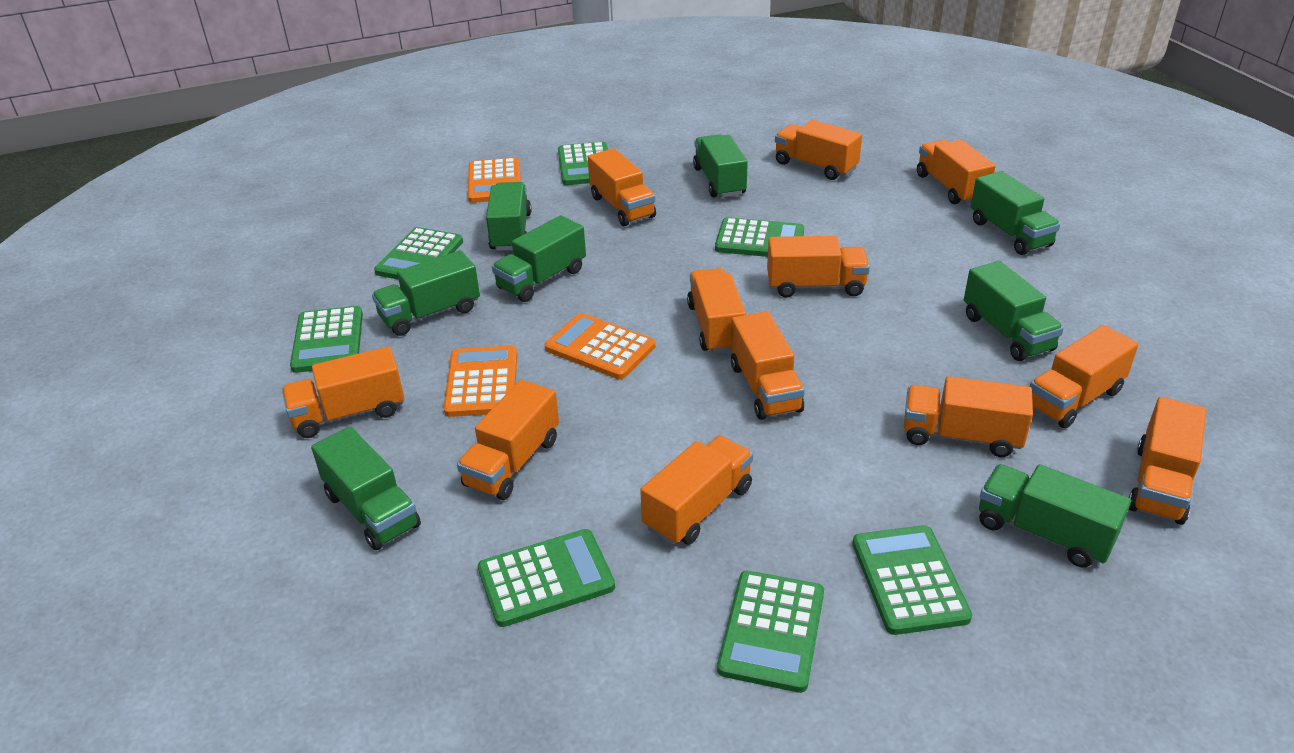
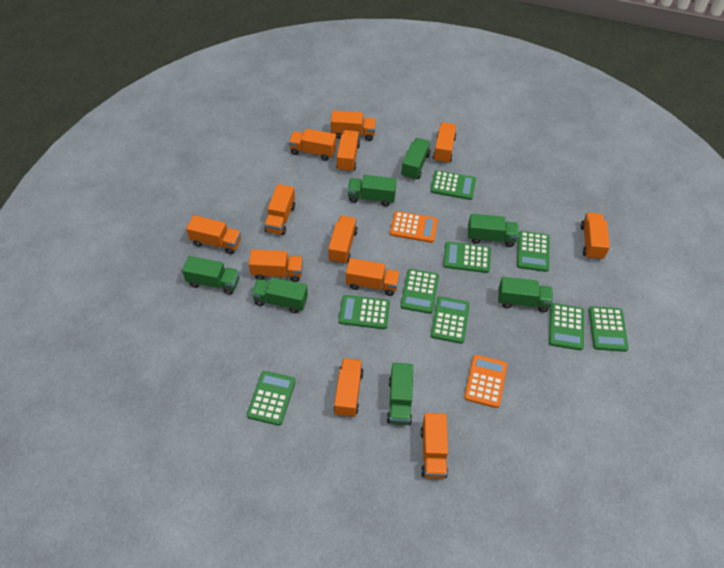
green calculator: [290,306,363,373] [374,227,463,280] [478,529,615,627] [558,142,608,185] [715,217,804,257] [717,571,824,693] [852,525,972,635] = 7 -> [247,371,296,426] [339,295,390,329] [401,269,439,314] [430,170,476,200] [431,296,470,344] [443,241,491,273] [517,231,549,272] [549,303,584,350] [589,306,629,352] = 9
green truck: [311,427,421,550] [372,250,480,336] [486,182,531,251] [492,215,586,302] [693,134,748,198] [964,261,1064,361] [971,171,1061,255] [979,464,1131,568] = 8 -> [182,256,239,295] [252,277,308,314] [347,175,397,207] [387,363,413,425] [401,138,431,180] [468,214,519,247] [498,277,553,312] = 7
orange calculator: [444,346,517,417] [468,158,521,203] [545,313,655,380] = 3 -> [390,211,438,243] [464,355,507,408] = 2

